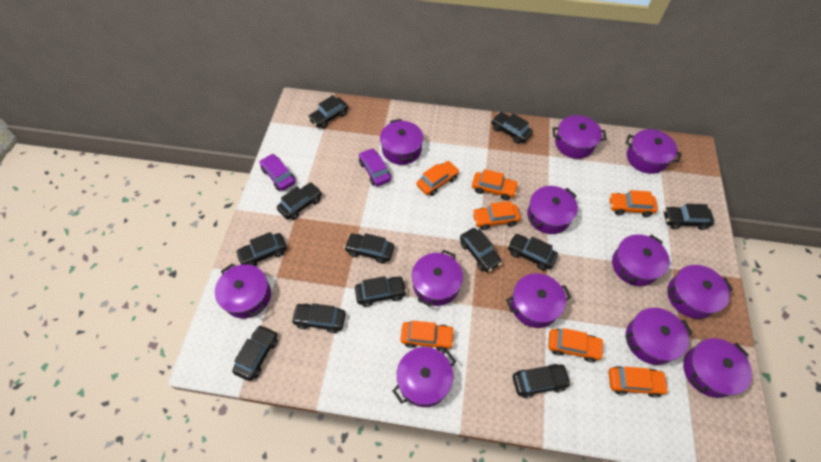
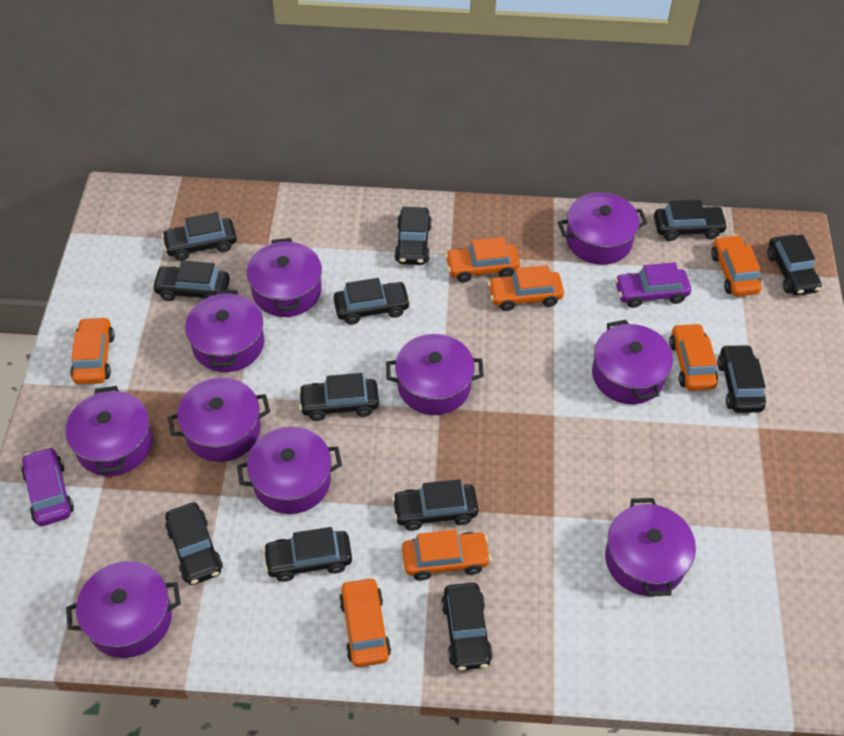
purple pot: [215,263,271,318] [380,119,423,165] [393,347,456,407] [412,250,463,306] [506,273,571,328] [527,186,578,234] [552,115,606,159] [612,234,669,286] [625,308,692,365] [626,129,682,174] [667,265,733,319] [683,338,752,398] = 12 -> [65,386,153,476] [66,561,181,658] [168,378,270,462] [185,290,264,372] [237,427,342,514] [247,238,322,317] [386,334,484,415] [558,192,647,265] [592,320,673,404] [605,498,696,596] = 10

